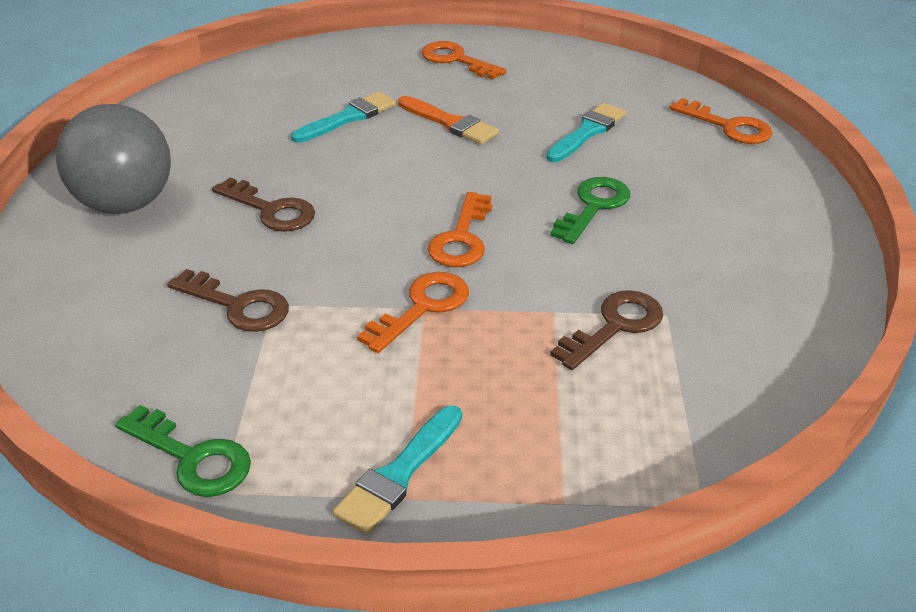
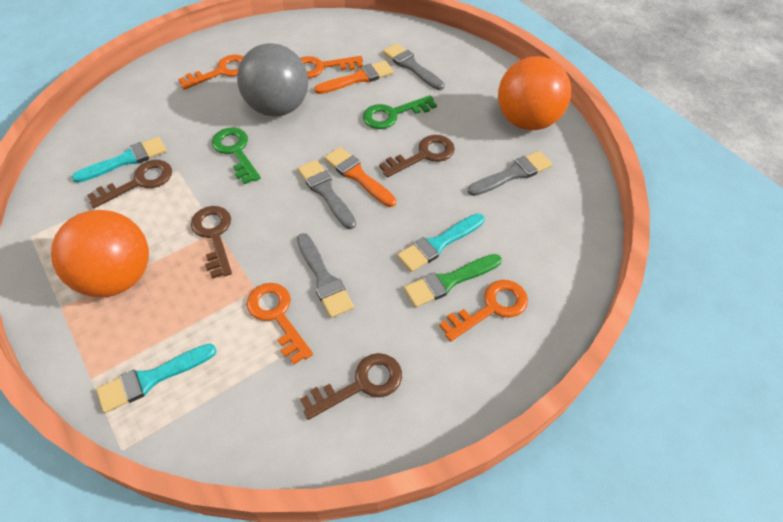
brown key: [167,269,289,332] [212,177,315,232] [550,290,663,370] = 3 -> [87,160,172,208] [191,206,232,279] [300,353,402,420] [379,135,455,178] = 4
green brush: none = 0 -> [404,254,502,308] = 1
grey brush: none = 0 -> [297,233,354,318] [298,160,356,229] [383,43,445,90] [468,151,552,196] = 4
orange ball: none = 0 -> [51,210,149,297] [498,56,571,130] = 2
orange brush: [398,96,499,144] = 1 -> [314,61,394,94] [324,147,396,207] = 2

